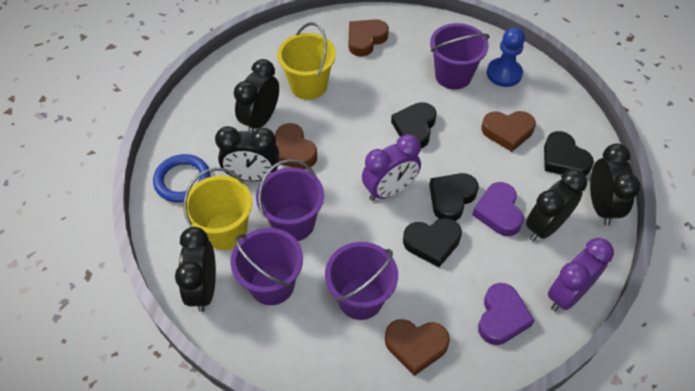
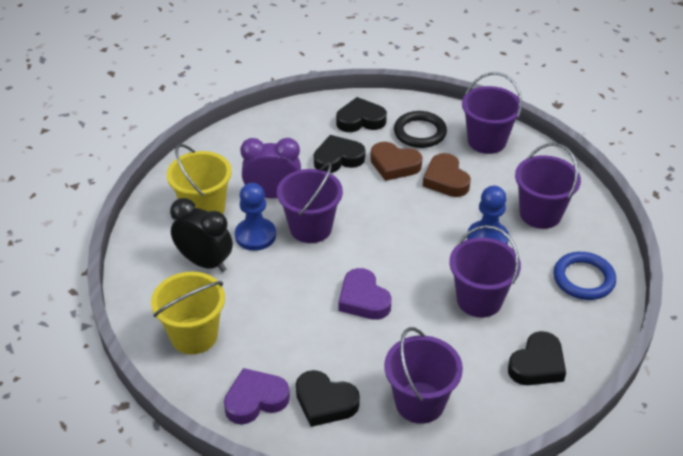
black clock: [175,227,216,312] [215,126,279,181] [234,59,279,132] [526,169,587,241] [590,144,641,226] = 5 -> [170,198,233,272] = 1
black ring: none = 0 -> [394,111,447,148] = 1
blue pawn: [487,27,525,87] = 1 -> [235,183,276,251] [467,186,509,244] = 2
brown heart: [275,123,317,169] [349,19,389,57] [385,319,450,376] [481,111,536,152] = 4 -> [370,142,423,181] [423,153,471,197] = 2
purple bucket: [230,228,303,305] [256,159,324,241] [325,242,398,320] [430,23,489,89] = 4 -> [277,162,343,243] [384,327,463,424] [449,225,521,318] [462,72,522,154] [515,143,581,229] = 5
purple clock: [362,134,421,201] [548,238,614,311] = 2 -> [240,138,301,198] = 1

